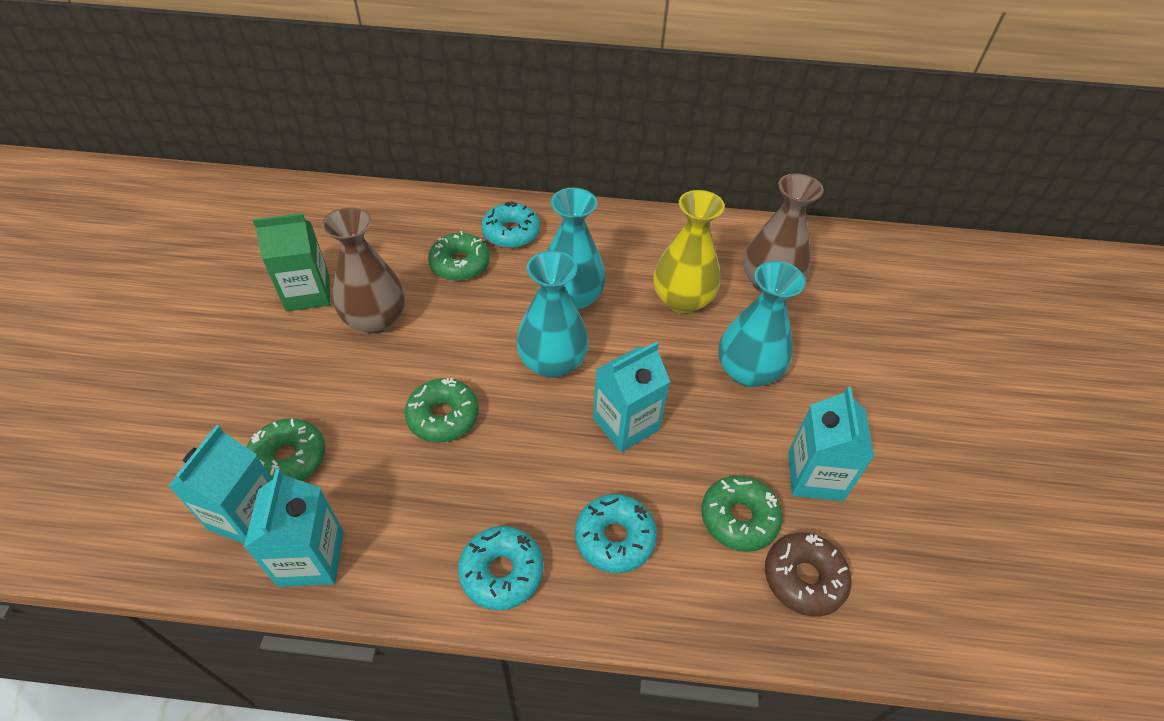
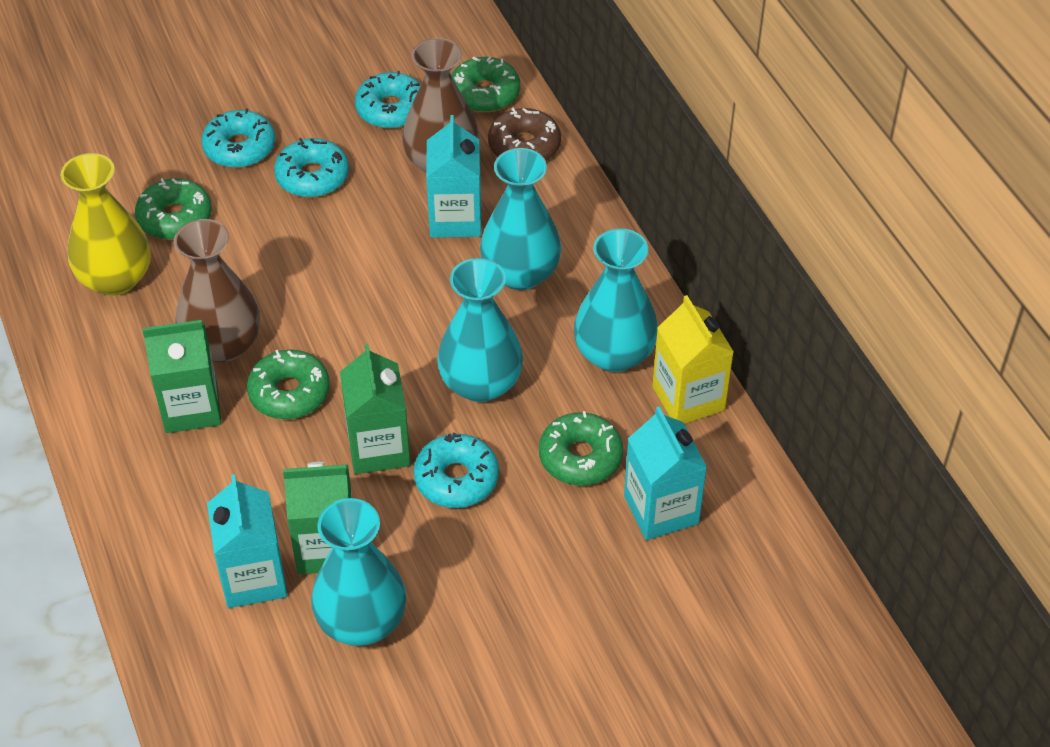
green carton: [253,213,330,311] = 1 -> [142,320,221,433] [283,462,352,574] [340,344,411,474] = 3
turquoise carton: [168,425,272,544] [244,469,344,587] [593,342,670,452] [788,387,874,501] = 4 -> [207,474,287,608] [426,115,481,238] [624,406,707,540] = 3
turquoise donut: [458,526,544,610] [481,201,540,248] [575,494,657,573] = 3 -> [201,108,275,168] [274,138,349,198] [355,71,421,129] [414,433,499,508] = 4
turquoise vase: [516,251,589,378] [547,188,606,311] [718,261,806,387] = 3 -> [311,498,407,646] [437,258,523,402] [480,148,562,290] [574,229,658,372] = 4
yellow carton: none = 0 -> [652,295,734,424] = 1

